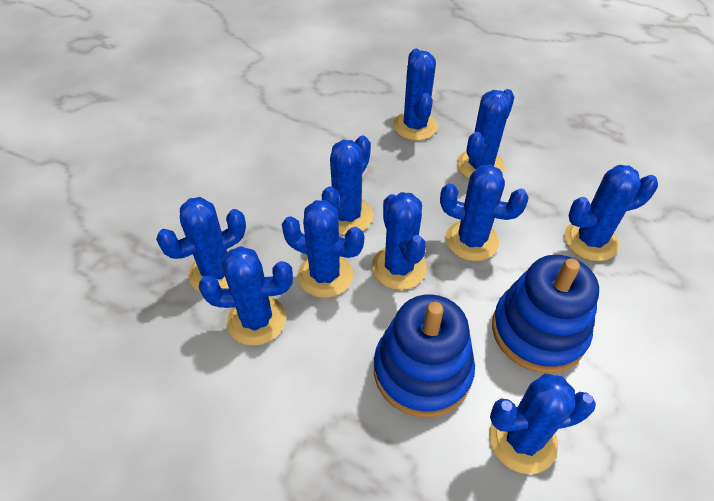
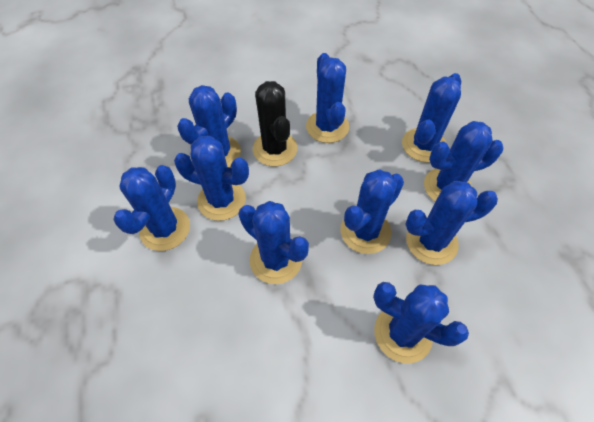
black cactus: none = 0 -> [253,81,297,166] = 1
blue stacking toy: [374,294,475,418] [492,255,599,373] = 2 -> none = 0

